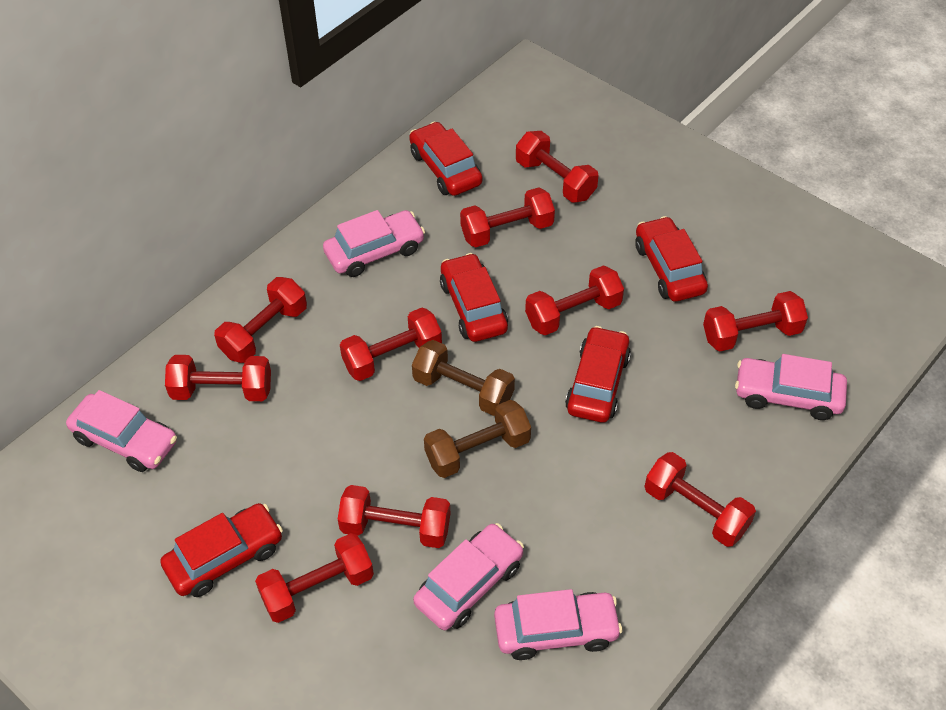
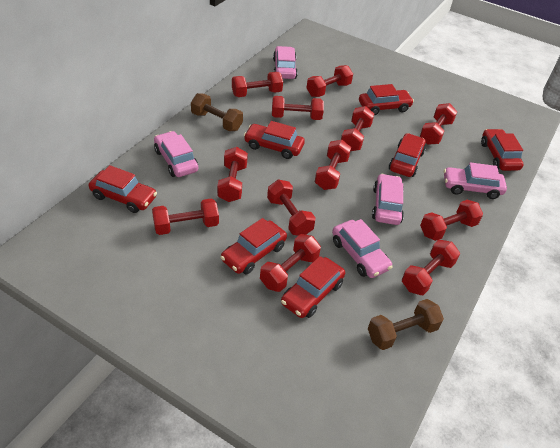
red car: [160,503,283,597] [409,122,482,196] [440,253,508,342] [565,326,631,423] [635,216,708,302] = 5 -> [89,165,157,213] [220,218,287,274] [244,121,305,159] [281,256,345,318] [359,84,414,115] [389,133,426,177] [481,129,524,171] = 7
red dumbbell: [165,355,271,401] [214,277,307,363] [255,533,374,623] [338,485,450,548] [340,308,442,381] [460,187,555,248] [516,131,599,203] [525,265,624,335] [645,452,756,547] [703,291,808,351] = 10 -> [152,198,219,235] [217,147,248,202] [232,72,283,97] [260,234,321,292] [267,180,316,236] [272,96,324,120] [307,65,353,97] [315,140,351,190] [341,106,374,151] [402,240,460,295] [420,103,458,145] [420,200,483,241] = 12

